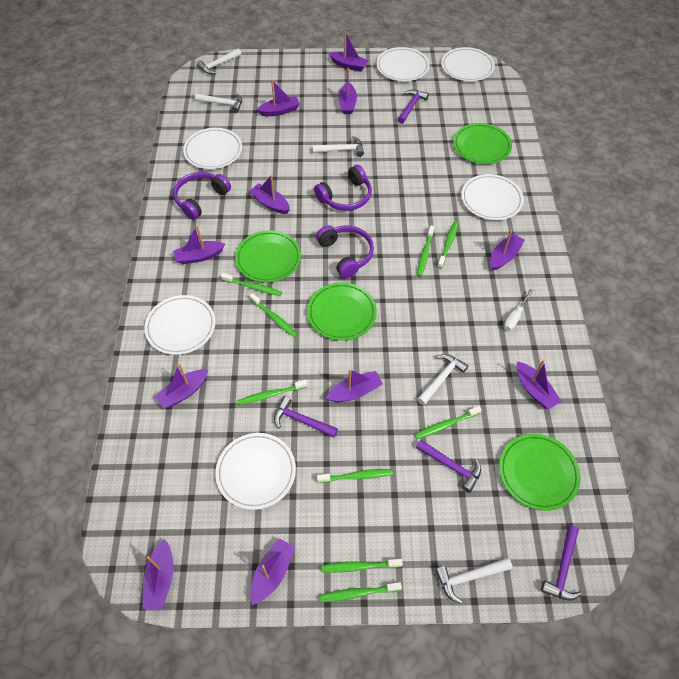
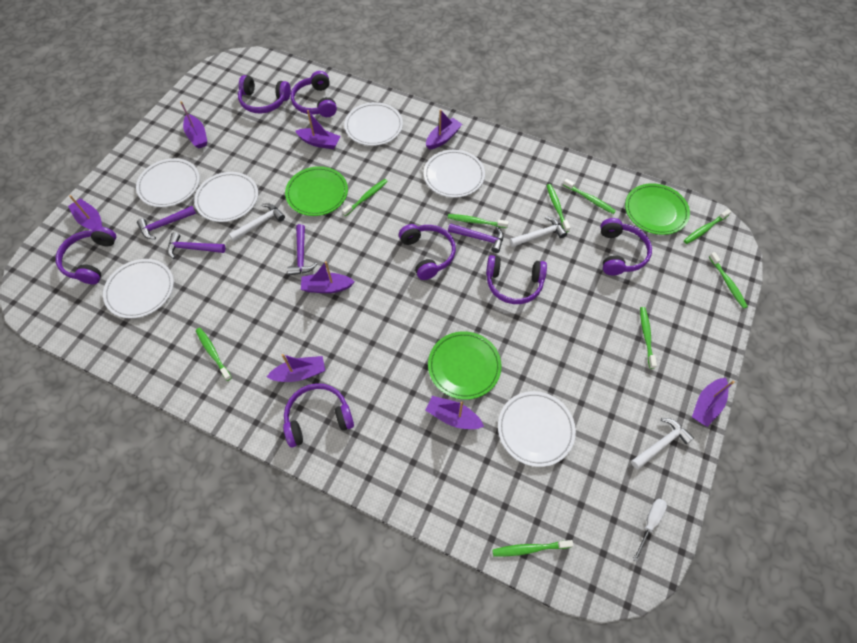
green plate: [235,230,301,283] [307,283,377,341] [453,123,512,164] [499,434,581,511] = 4 -> [285,166,348,216] [428,331,502,400] [625,183,690,235] = 3
purple boat: [143,539,174,610] [155,363,208,409] [173,225,225,264] [250,175,290,214] [250,538,295,605] [256,80,300,116] [326,369,383,402] [329,31,369,72] [339,68,357,114] [490,230,525,271] [516,360,562,409] = 11 -> [68,195,102,231] [180,101,207,148] [267,354,325,382] [295,110,340,149] [301,261,355,293] [425,396,484,429] [426,109,462,150] [692,378,735,427] = 8
purple headphones: [173,172,231,220] [314,165,372,211] [316,225,374,278] = 3 -> [56,226,116,284] [238,75,291,113] [283,383,354,447] [291,71,337,117] [399,224,456,280] [486,255,547,304] [600,218,652,275] = 7
white hammer: [195,93,242,113] [197,48,242,74] [313,136,364,157] [417,354,469,405] [435,558,513,604] = 5 -> [229,203,285,241] [510,216,567,247] [631,418,694,470] = 3

